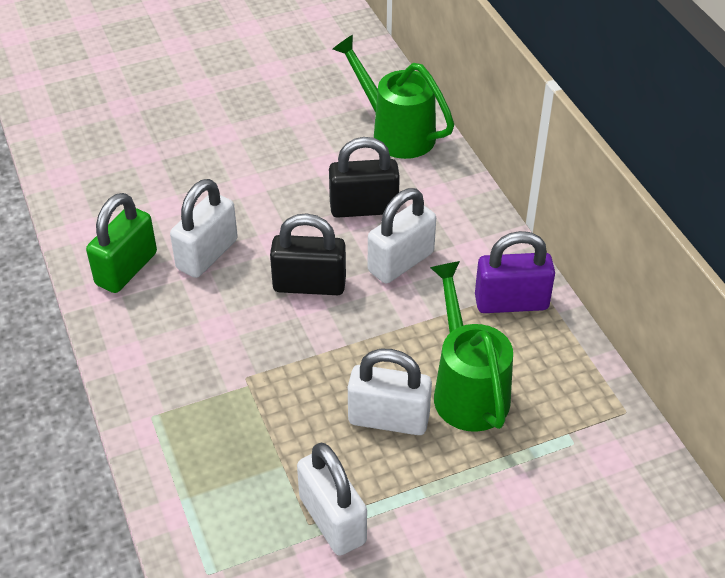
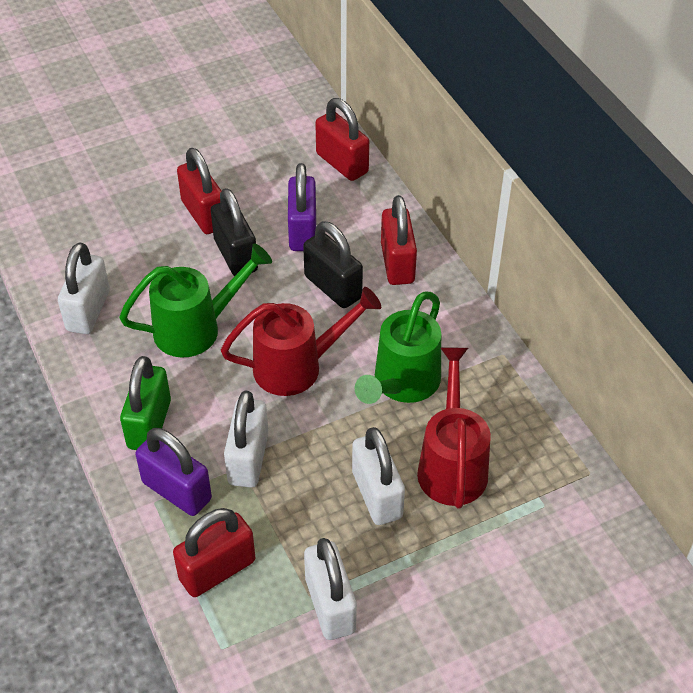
purple padlock: [475,231,555,313] = 1 -> [135,428,212,516] [288,163,316,251] = 2
red padlock: none = 0 -> [173,508,255,597] [177,148,221,234] [315,98,369,181] [381,195,417,285] = 4
red watering can: none = 0 -> [221,287,381,396] [417,348,491,509] = 2

